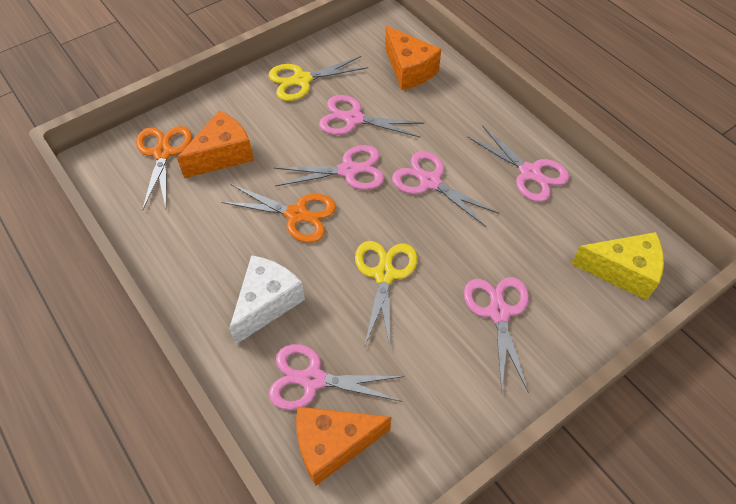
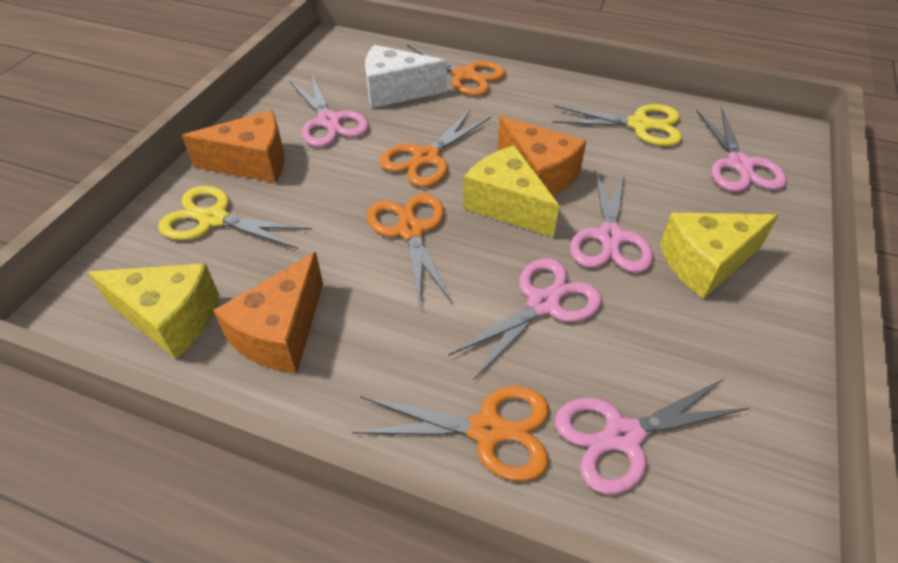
orange scissors: [136,126,192,211] [221,184,336,243] = 2 -> [352,386,549,481] [367,193,453,309] [380,109,491,187] [407,45,506,96] = 4
pink scissors: [268,344,405,410] [274,145,384,190] [319,95,425,138] [392,151,499,227] [464,277,529,393] [468,125,569,202] = 6 -> [290,74,369,147] [448,258,602,380] [555,379,749,494] [570,169,653,273] [696,108,787,192] = 5
yellow cheese: [571,232,664,300] = 1 -> [88,263,219,359] [463,145,559,238] [660,213,778,299] = 3

